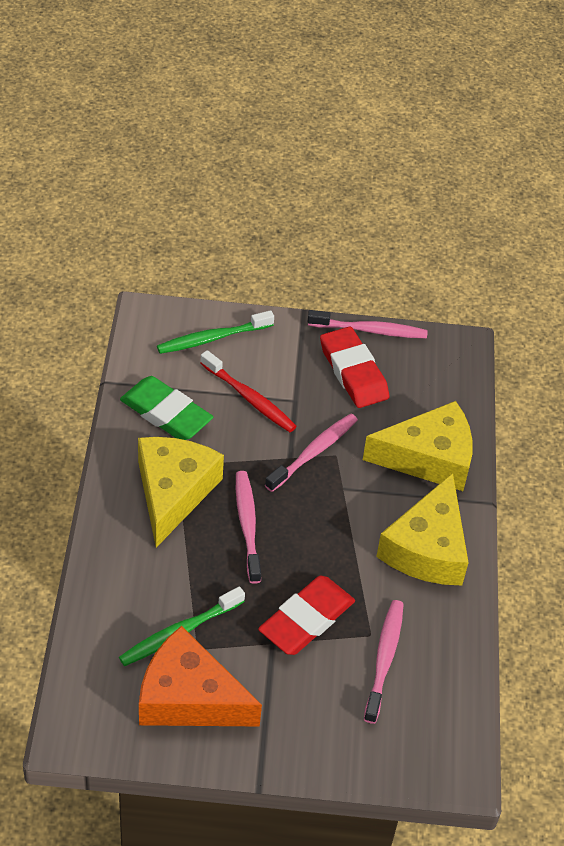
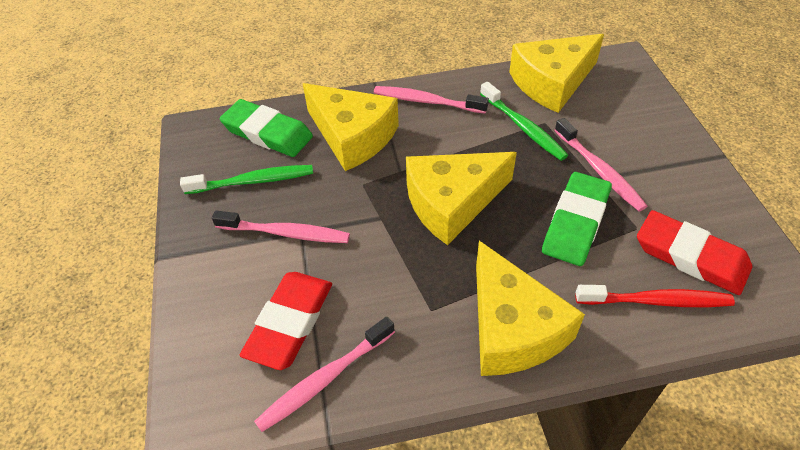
green eraser: [120,376,213,440] = 1 -> [220,99,313,157] [542,172,612,266] = 2
orange cheese: [139,626,262,727] = 1 -> none = 0
yellow cheese: [138,437,224,548] [363,401,473,491] [376,473,469,585] = 3 -> [303,83,399,171] [406,152,517,245] [476,241,585,376] [509,34,604,113] = 4

